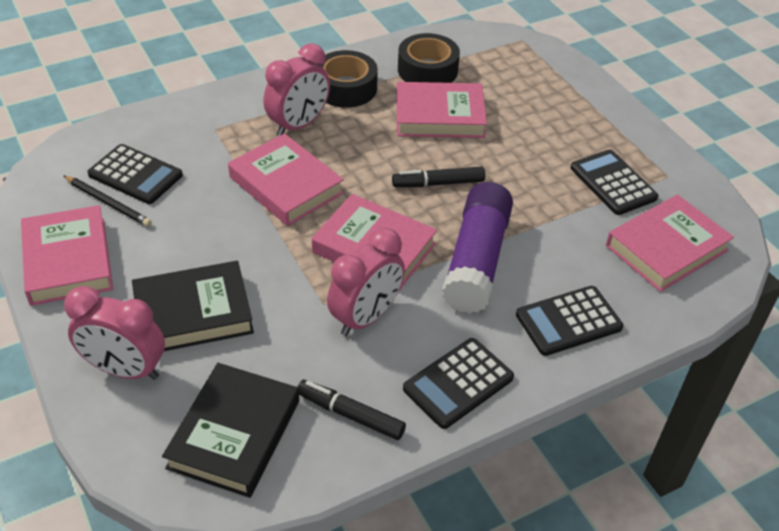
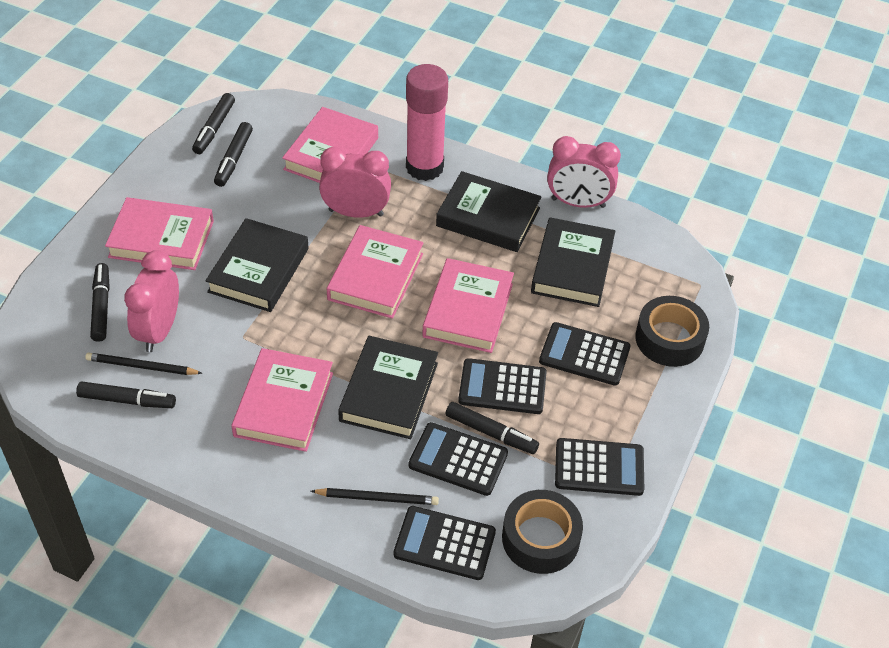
black book: [132,261,254,351] [162,363,299,498] = 2 -> [205,218,309,312] [338,336,438,439] [436,171,542,252] [531,217,615,307] = 4
black calculator: [87,144,183,204] [403,338,514,429] [516,286,623,356] [571,149,658,215] = 4 -> [393,506,496,580] [409,422,508,496] [458,358,547,414] [539,322,630,386] [555,438,644,496] = 5
black marker: [297,380,406,440] [392,166,485,187] = 2 -> [76,381,176,408] [90,263,110,342] [192,93,235,154] [214,122,253,187] [446,402,539,454] = 5
black pencil: [63,175,152,227] = 1 -> [85,352,202,375] [311,488,439,505] = 2
pink glue stick: none = 0 -> [406,64,448,181] = 1
purple glue stick: [442,182,513,313] = 1 -> none = 0

